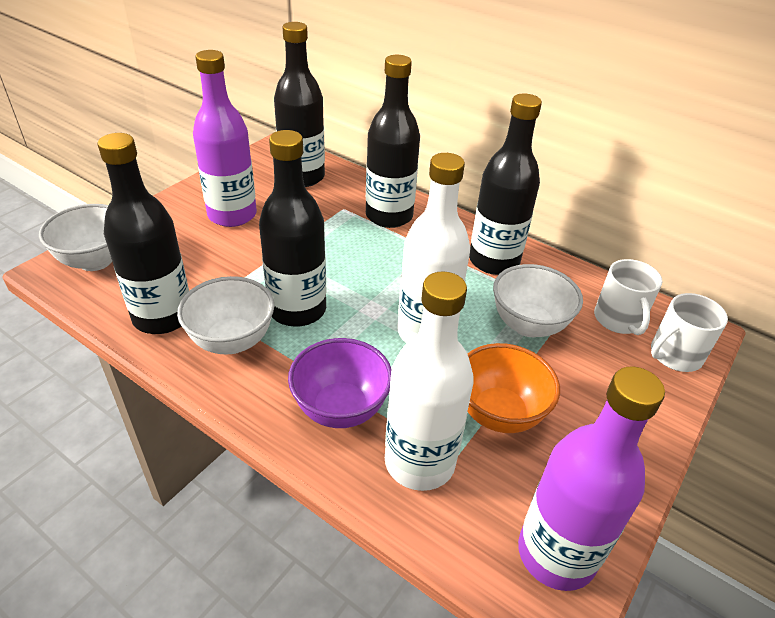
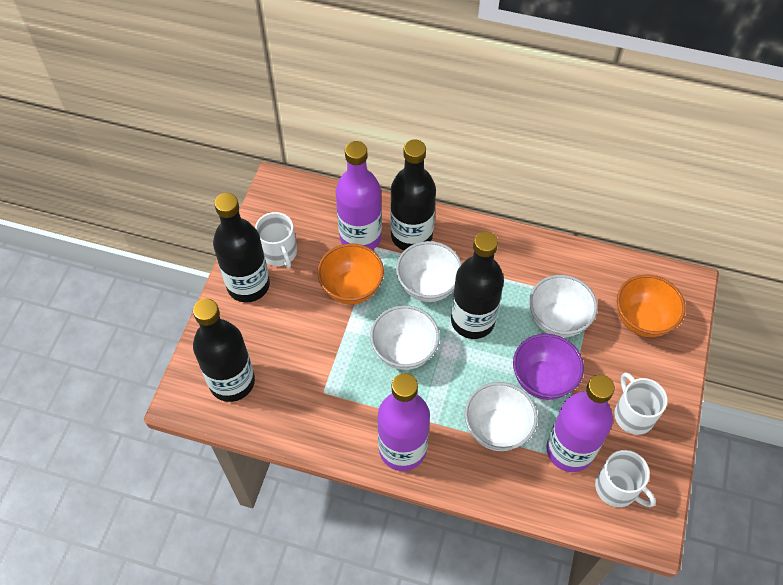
black bottle: [97,133,189,334] [259,130,326,327] [274,22,325,187] [366,55,420,228] [469,94,542,275] = 5 -> [193,299,255,402] [213,193,270,302] [390,139,436,250] [451,231,504,339] = 4
orange bowl: [467,343,560,433] = 1 -> [317,243,384,305] [617,275,686,337] = 2
purple bottle: [193,50,257,227] [518,366,665,591] = 2 -> [335,141,382,250] [378,373,430,471] [546,375,615,472] = 3
white bottle: [385,271,474,491] [397,153,470,343] = 2 -> none = 0
white bowl: [39,204,112,271] [177,276,274,354] [493,264,583,337] = 3 -> [370,305,440,370] [396,241,462,302] [465,382,538,451] [529,275,598,337] = 4
white mug: [594,259,662,335] [651,293,728,372] = 2 -> [255,212,297,268] [595,450,656,507] [614,372,668,435] = 3

